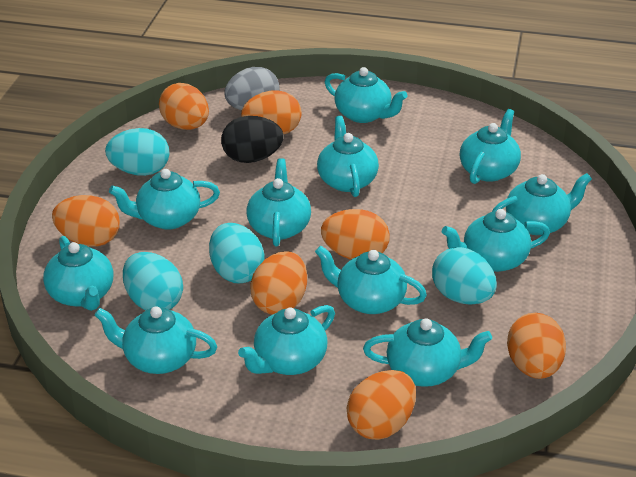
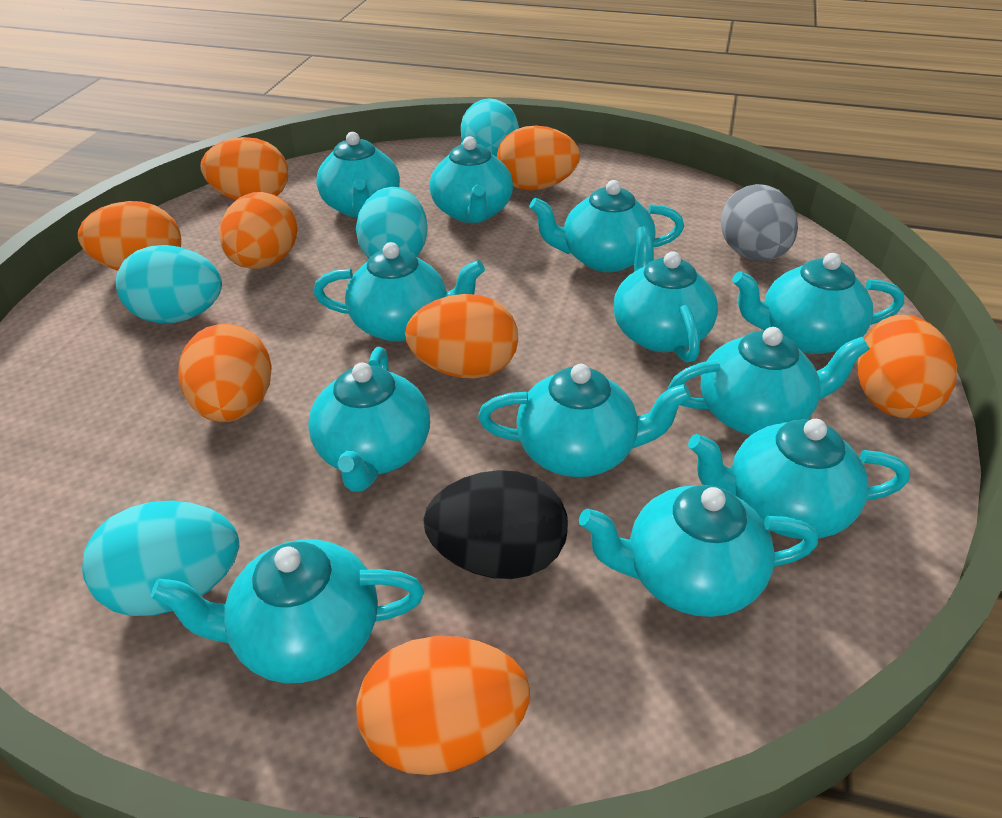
orange egg: [52,195,120,247] [159,83,209,130] [241,90,301,134] [250,251,307,315] [321,209,390,260] [347,370,416,440] [507,313,566,379] = 7 -> [78,201,181,271] [178,324,272,422] [201,137,288,200] [219,192,298,269] [356,636,530,775] [405,294,518,379] [497,126,580,191] [858,315,957,418] = 8

